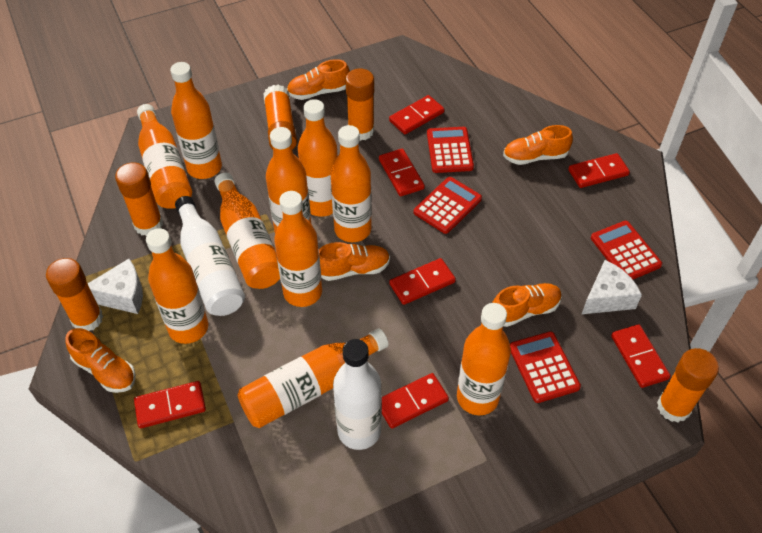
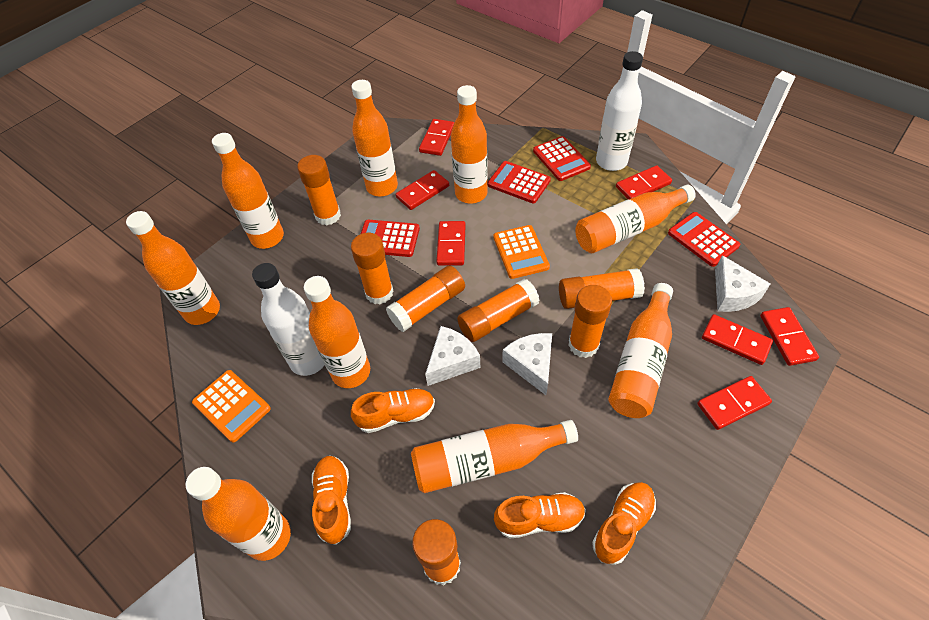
orange bottle: [137,104,192,209] [146,228,208,344] [170,62,222,179] [214,173,280,289] [238,328,389,428] [266,127,311,234] [274,191,322,307] [298,99,338,217] [330,125,372,242] [457,303,511,415] = 10 -> [126,211,220,325] [186,467,291,561] [212,133,284,249] [304,276,370,388] [352,80,398,197] [411,420,578,493] [451,85,488,203] [575,185,696,253] [608,283,673,418] = 9
orange calculator: none = 0 -> [192,370,271,442] [493,225,550,279] = 2
orange glue stick: [46,258,103,331] [115,162,163,236] [263,85,297,150] [345,69,374,141] [657,348,719,422] = 5 -> [297,155,341,225] [351,233,393,304] [386,266,465,332] [412,519,461,585] [457,279,540,342] [559,268,645,309] [568,285,612,358] = 7
orange shoe: [65,328,136,393] [287,59,349,100] [319,242,390,281] [492,283,562,327] [503,125,573,165] = 5 -> [312,456,351,545] [351,388,435,433] [494,492,586,539] [592,482,656,565] = 4
white cheese: [88,259,143,314] [582,260,642,314] = 2 -> [425,326,481,386] [502,333,552,395] [715,255,770,312] = 3

